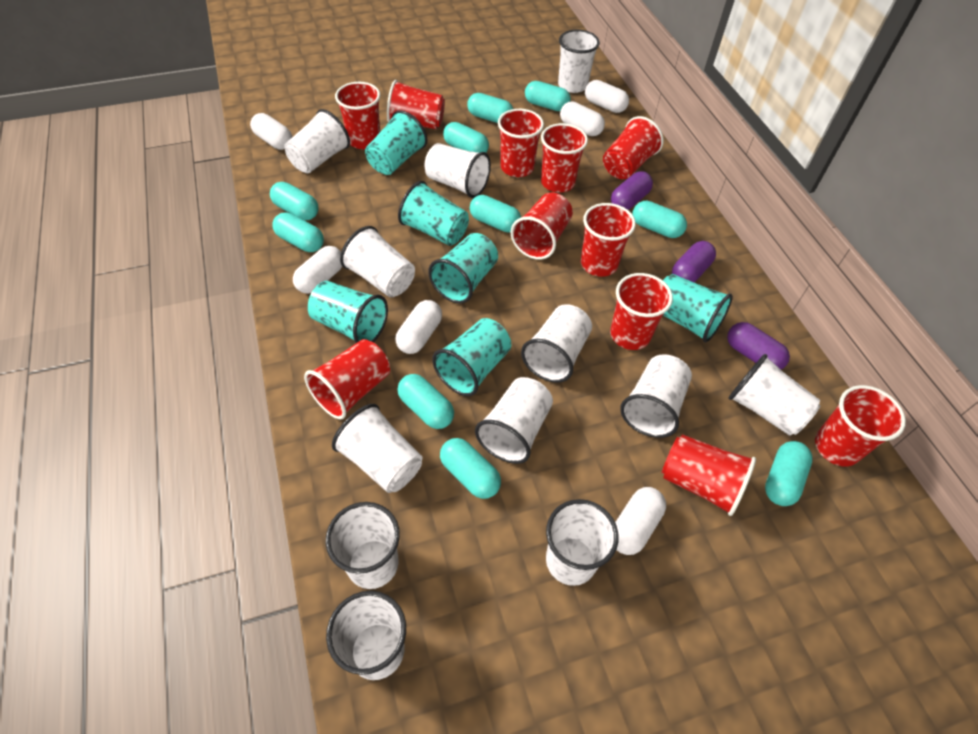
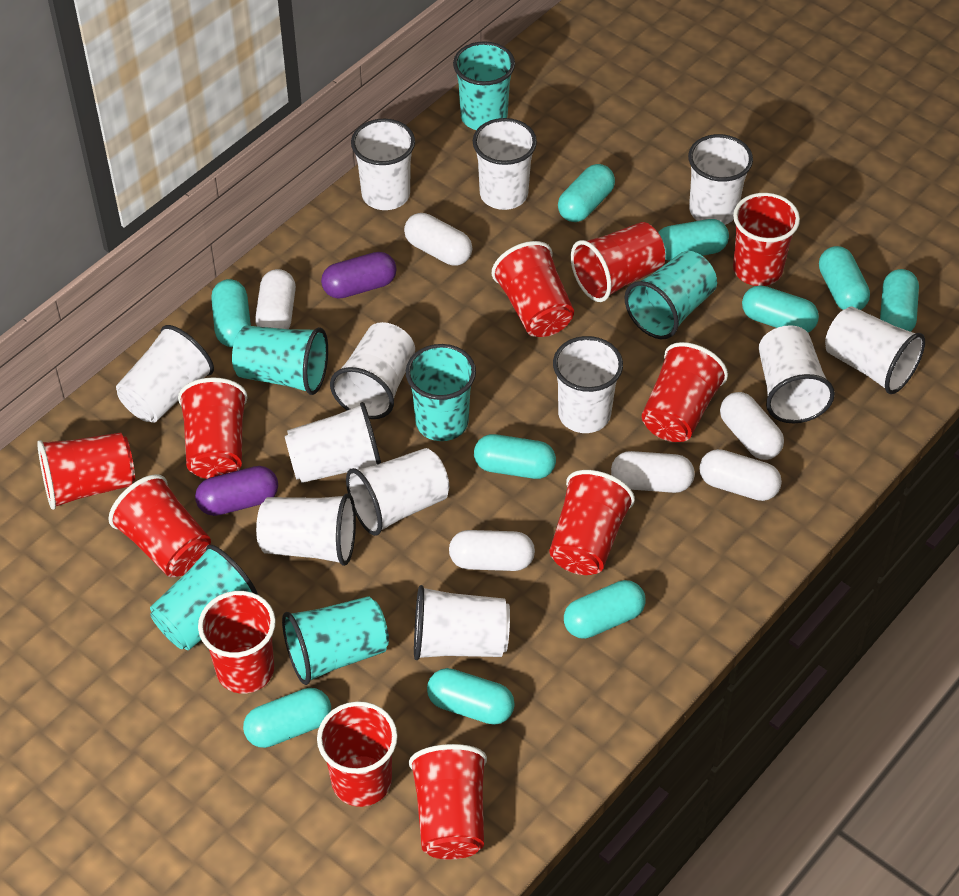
purple capsule: [611,171,653,210] [672,241,716,282] [727,322,790,369] = 3 -> [195,466,278,516] [321,252,397,299] = 2

